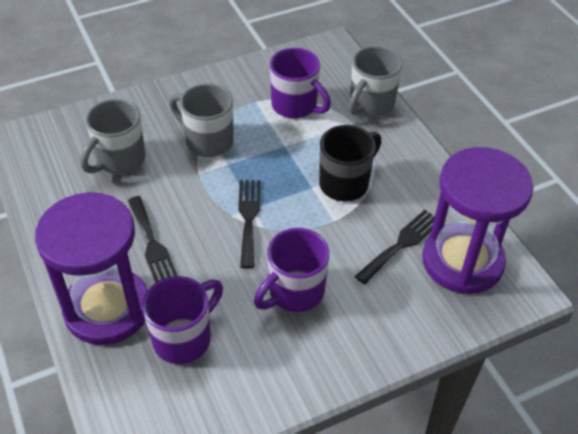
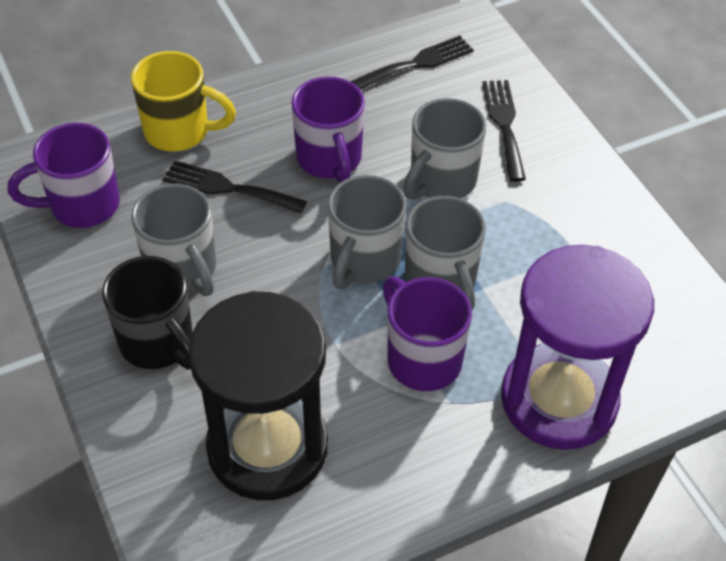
black hourglass: none = 0 -> [188,291,328,500] = 1
grey mug: [80,99,146,174] [169,83,234,157] [349,46,403,116] = 3 -> [131,184,216,296] [328,175,407,289] [404,98,486,200] [405,196,486,311] = 4
purple hourglass: [35,192,148,345] [422,147,534,294] = 2 -> [501,245,654,450] = 1
yellow mug: none = 0 -> [131,51,236,152] = 1

